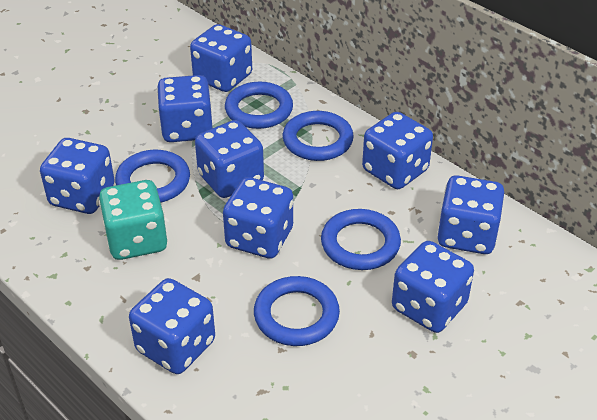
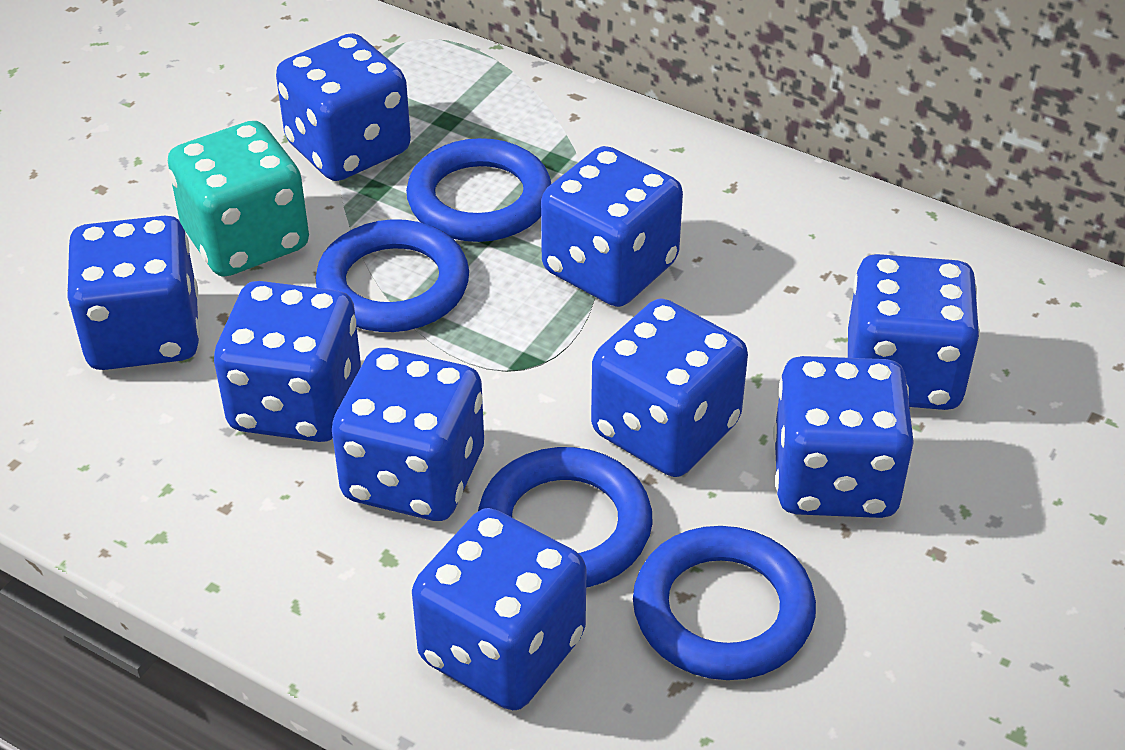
blue ring: [115,150,190,203] [225,82,293,129] [254,276,340,346] [283,111,354,161] [321,209,401,270] = 5 -> [316,219,469,332] [406,138,551,242] [478,447,653,587] [633,526,816,680] = 4

